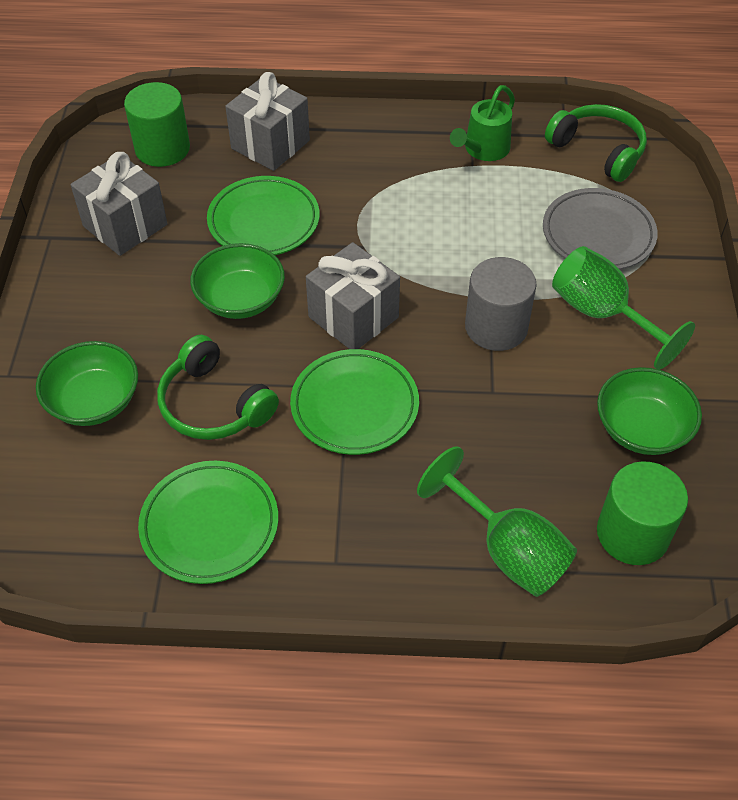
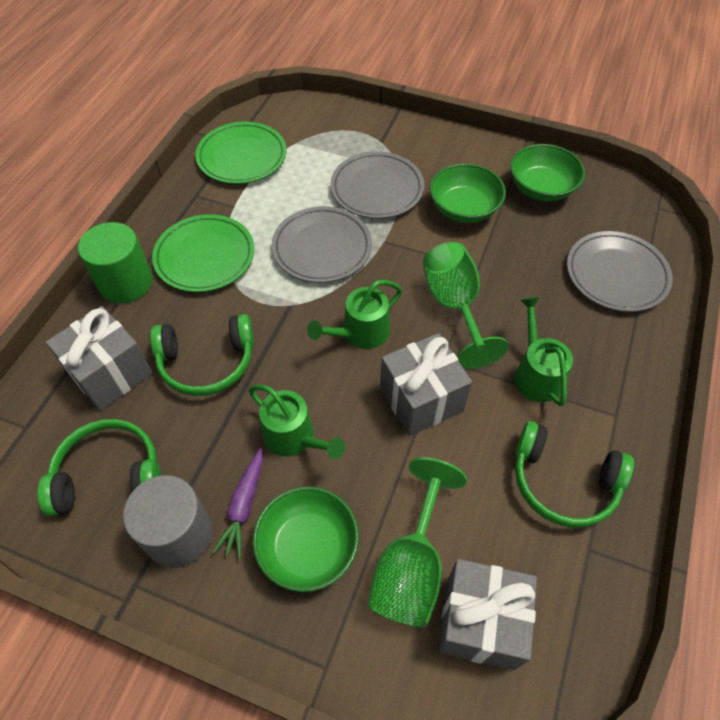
green cylinder: [124,82,190,167] [597,461,688,565] = 2 -> [78,222,153,303] = 1
green headphones: [157,335,279,440] [545,104,647,182] = 2 -> [38,419,162,516] [150,314,254,396] [515,421,634,528] = 3
green plate: [138,461,278,584] [207,176,320,255] [290,349,419,455] = 3 -> [152,214,254,292] [196,122,286,184] = 2
green watering can: [450,85,515,161] = 1 -> [248,385,345,459] [307,280,402,349] [515,297,573,406] = 3
grey plate: [543,188,658,269] = 1 -> [272,206,372,283] [331,151,424,219] [567,231,673,312] = 3
purple carrot: none = 0 -> [212,448,263,559] = 1

